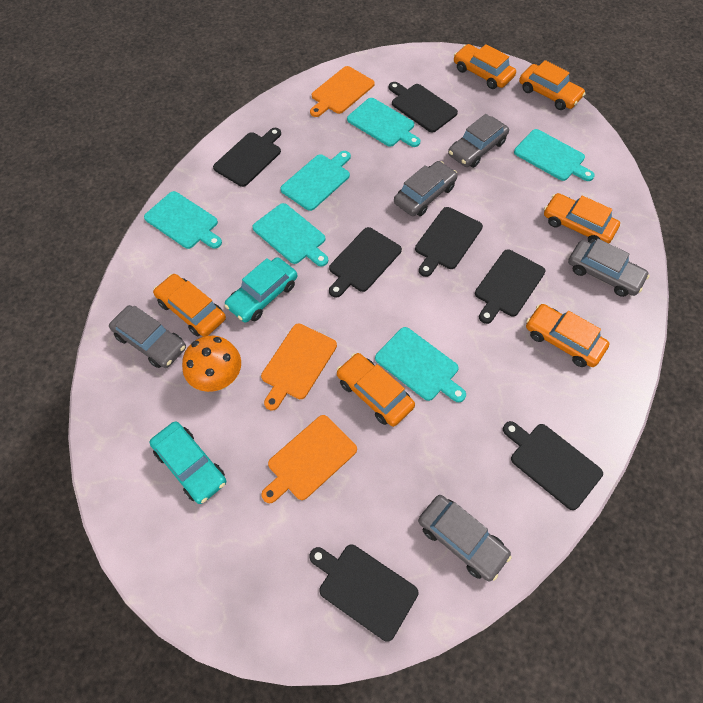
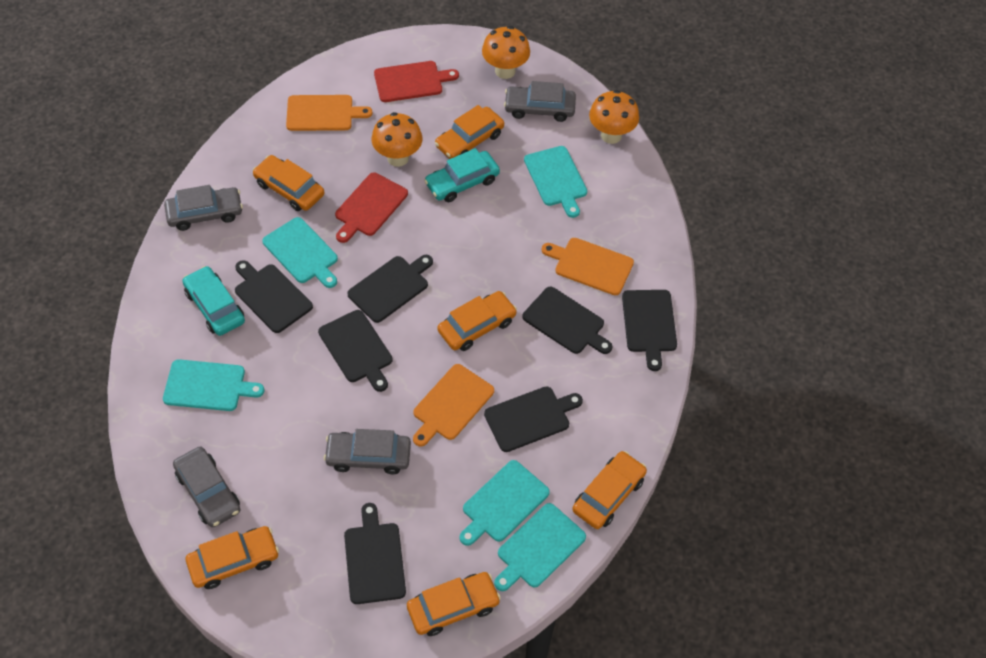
grey car: [109,305,186,368] [394,161,458,216] [418,495,512,582] [448,114,509,168] [568,239,650,297] = 5 -> [164,185,243,231] [173,446,240,528] [324,429,411,474] [504,81,576,122] = 4
orange mushroom: [182,336,241,392] = 1 -> [371,112,422,167] [482,26,530,79] [589,90,639,144] = 3
red cutting board: none = 0 -> [335,173,408,243] [374,61,459,102] = 2
turquoise cutting board: [144,191,222,249] [252,203,328,267] [280,151,351,211] [347,98,420,147] [375,327,466,402] [514,129,595,181] = 6 -> [163,359,264,411] [262,217,338,288] [459,460,550,546] [494,503,586,591] [524,146,587,218] = 5

